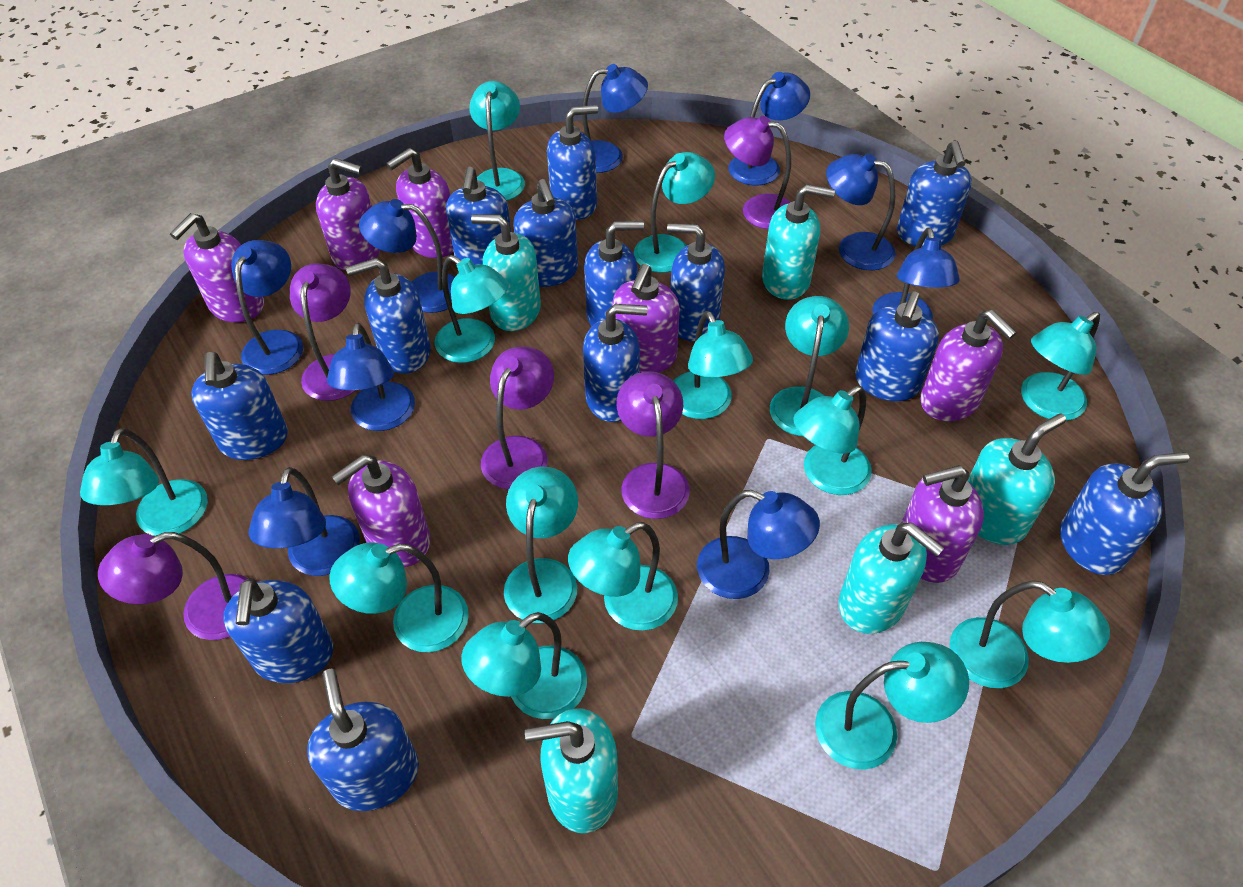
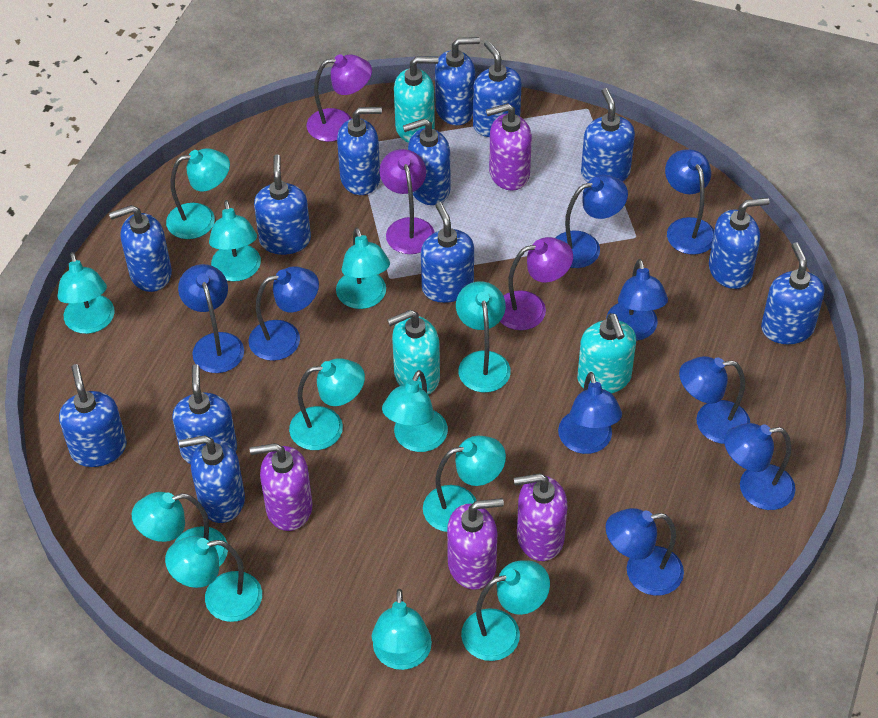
purple lamp: [98,532,249,640] [290,263,356,401] [481,346,554,490] [616,371,690,519] [724,116,791,229] = 5 -> [307,54,372,142] [380,149,435,254] [500,237,573,330] = 3
purple soap dispenser: [170,213,264,322] [316,158,380,271] [332,455,430,567] [386,148,453,258] [612,264,680,372] [901,465,984,583] [920,310,1017,421] = 7 -> [250,443,312,531] [447,498,504,590] [486,103,532,190] [514,473,568,561] = 4
turquoise lamp: [80,428,208,536] [329,542,469,652] [434,255,509,363] [461,612,587,719] [469,81,525,201] [504,467,578,623] [568,522,678,631] [634,152,715,273] [674,311,753,419] [770,296,849,436] [793,386,872,495] [815,642,969,770] [950,580,1110,688] [1021,312,1100,421] = 14 -> [57,252,115,334] [132,492,228,567] [165,536,262,622] [166,148,230,239] [209,200,261,282] [289,358,365,450] [336,227,390,309] [372,589,432,670] [382,370,448,452] [423,436,506,532] [456,281,511,392] [461,560,550,661] = 12
turquoise soap dispenser: [471,214,541,331] [525,708,618,833] [762,184,835,300] [838,523,944,634] [967,413,1066,545] = 5 -> [387,310,440,395] [394,56,439,143] [577,313,636,394] = 3

